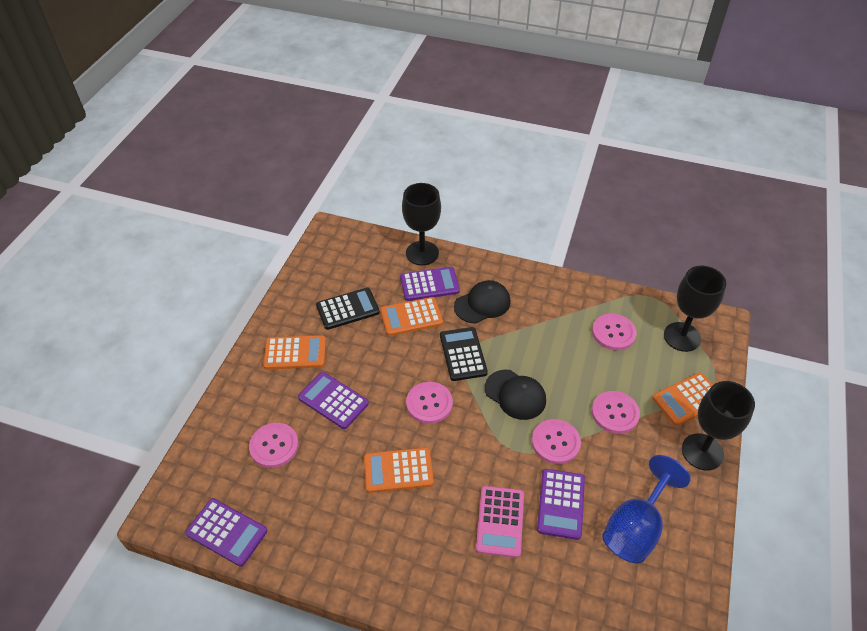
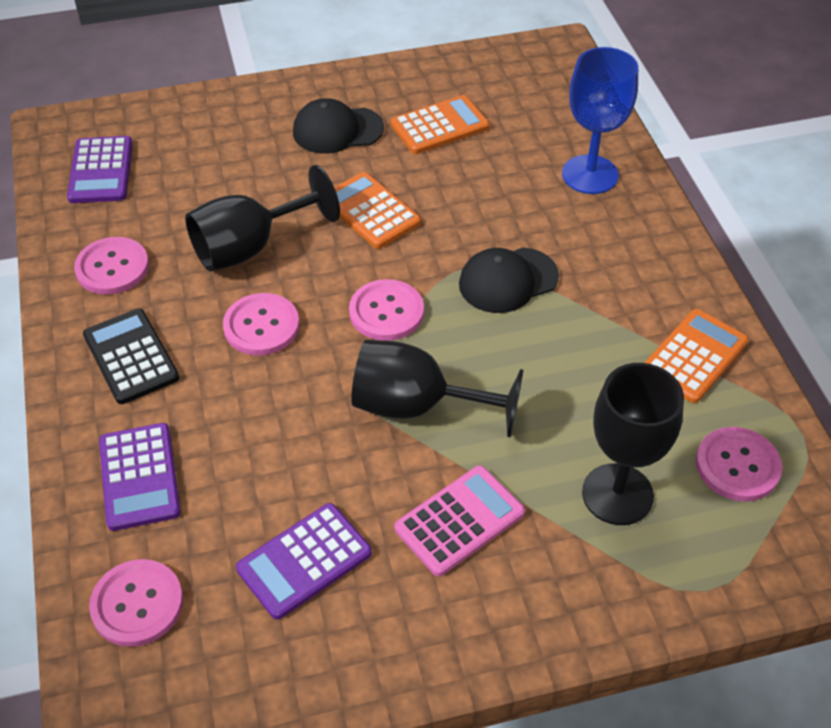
black calculator: [316,288,380,330] [440,327,488,381] = 2 -> [83,309,179,404] = 1
orange calculator: [263,335,326,370] [364,447,434,493] [380,297,443,336] [652,373,713,426] = 4 -> [334,172,421,249] [391,95,489,154] [644,309,749,403] = 3
purple calculator: [185,498,267,567] [298,372,369,429] [400,267,460,301] [537,469,585,540] = 4 -> [67,136,133,203] [99,423,181,531] [236,503,372,620] = 3

